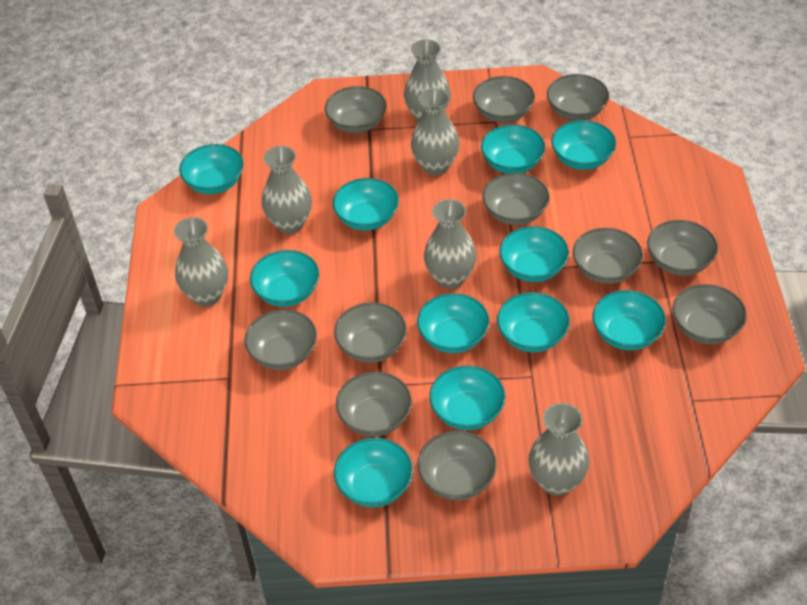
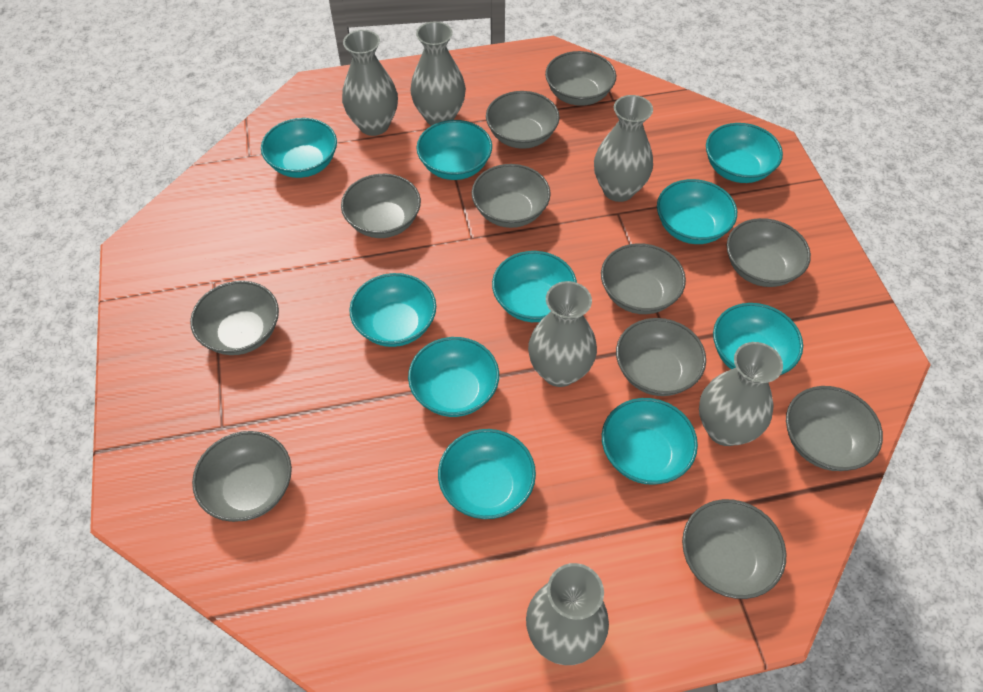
turquoise bowl: [179,144,244,194] [250,250,320,307] [333,178,399,230] [334,438,413,507] [417,293,490,353] [429,366,505,430] [481,124,545,174] [497,292,570,352] [499,226,569,282] [551,120,616,170] [593,290,666,350] = 11 -> [261,118,337,178] [349,273,436,347] [408,337,499,417] [416,120,492,180] [438,429,536,519] [492,251,577,322] [602,398,698,485] [657,179,737,244] [706,123,783,183] [713,303,803,375] = 10

